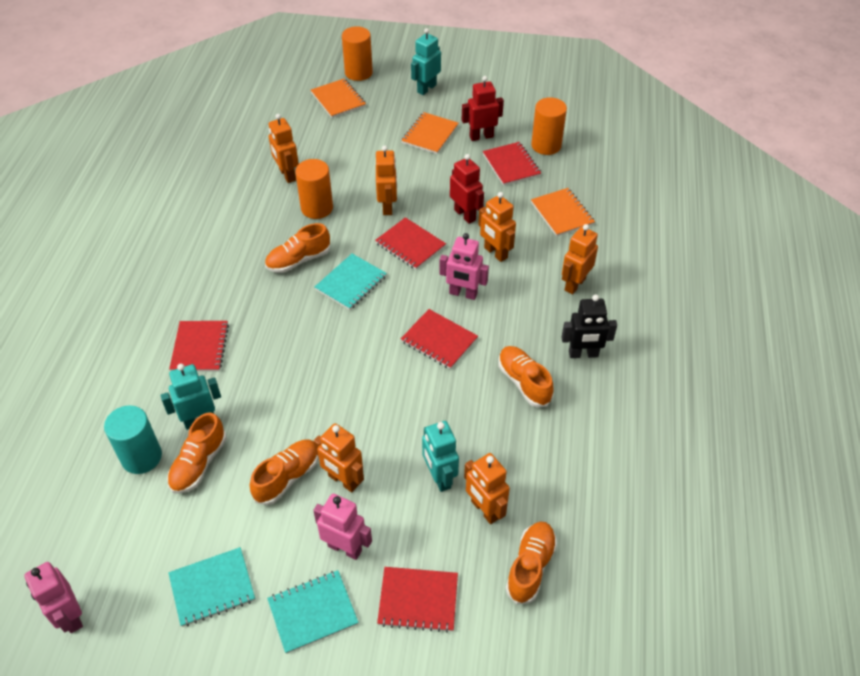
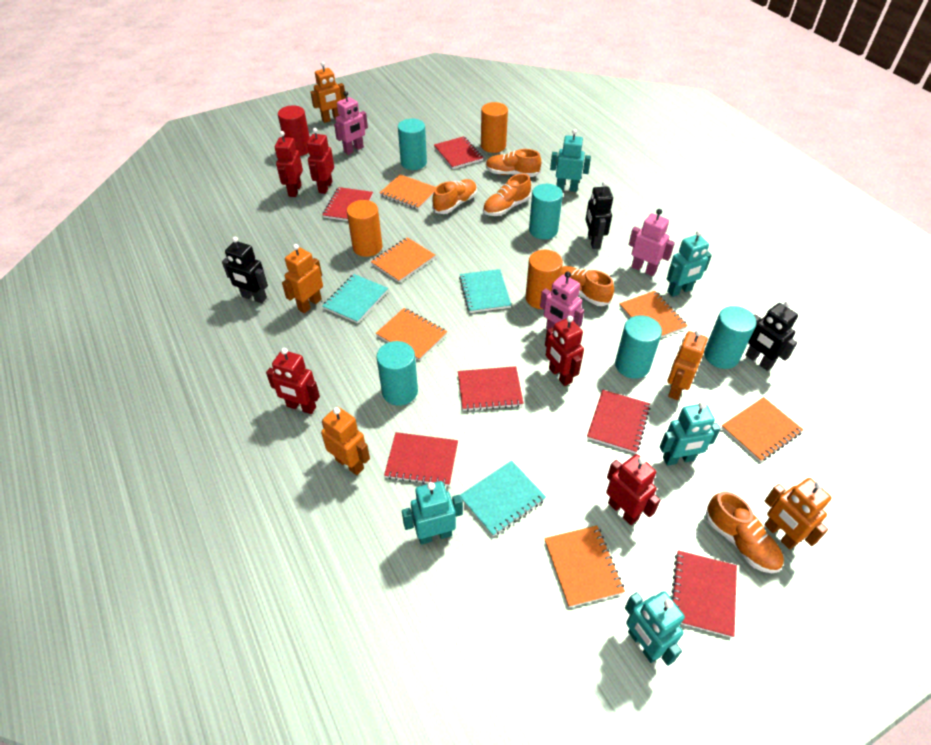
black robot: [561,295,617,358] = 1 -> [222,237,268,303] [585,181,613,249] [745,301,798,371] = 3
orange notebook: [311,78,366,118] [401,112,458,154] [531,188,595,236] = 3 -> [371,237,435,282] [376,308,447,361] [380,174,436,209] [544,525,625,607] [619,291,688,338] [721,397,803,462] = 6
orange robot: [269,114,299,183] [314,423,364,492] [376,146,397,215] [464,453,510,524] [478,192,516,262] [562,224,598,295] = 6 -> [282,244,323,313] [310,62,346,123] [321,407,370,475] [667,330,708,400] [764,478,831,550] = 5
red cylinder: none = 0 -> [278,105,310,156] = 1
red notebook: [169,321,229,371] [375,217,446,270] [377,567,458,633] [401,309,478,369] [483,142,541,186] = 5 -> [323,187,373,221] [384,432,458,486] [434,136,483,169] [458,366,524,411] [587,390,651,454] [671,550,737,638] = 6
red robot: [450,154,484,224] [462,76,504,141] = 2 -> [266,348,320,414] [275,131,303,197] [307,128,334,194] [545,316,584,386] [606,454,660,525] = 5
turquoise cylinder: [104,405,162,474] = 1 -> [377,341,418,406] [398,118,427,170] [529,184,563,239] [615,315,662,379] [704,306,757,369] = 5
turquoise robot: [160,364,221,430] [411,28,441,95] [422,421,459,492] = 3 -> [402,481,463,545] [550,129,591,192] [625,591,685,666] [660,402,721,466] [667,230,712,297] = 5

